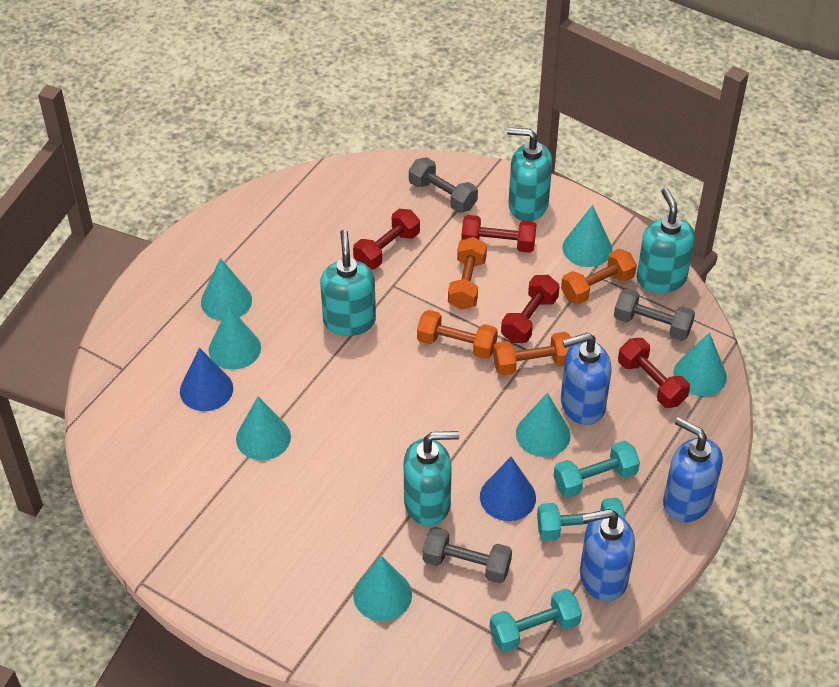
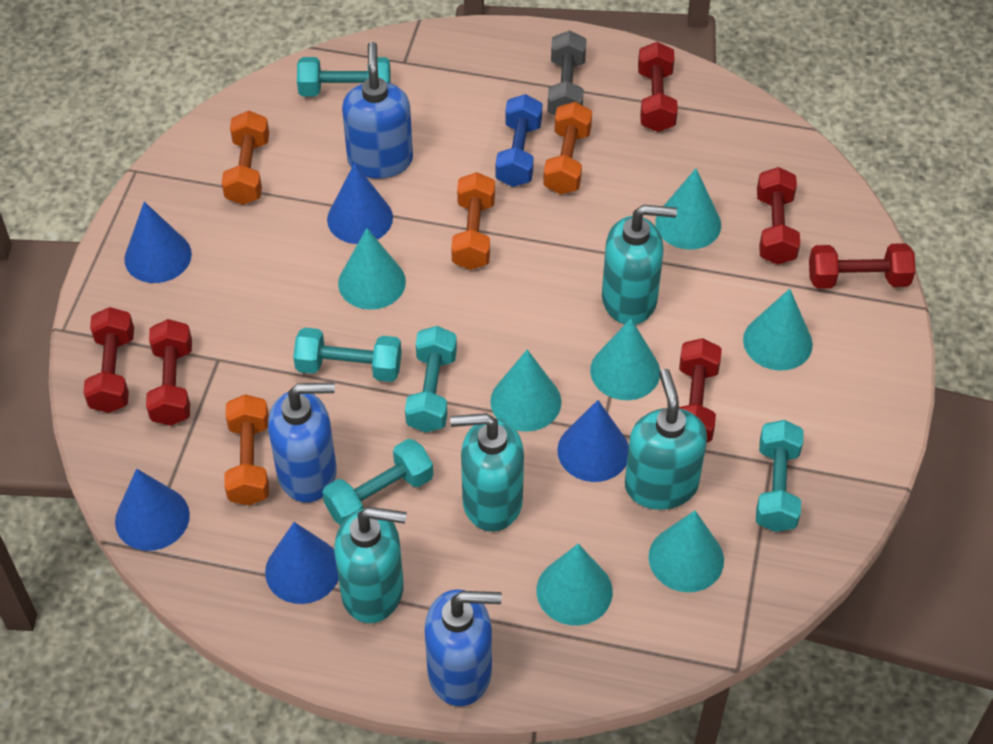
blue cone: [180,347,233,411] [480,457,536,521] = 2 -> [115,469,190,551] [124,202,192,283] [265,522,339,604] [327,163,393,244] [557,400,629,482] = 5
blue dumbbell: none = 0 -> [496,94,542,187] = 1
grey dumbbell: [409,157,478,213] [422,527,512,583] [614,288,695,341] = 3 -> [547,30,587,116] = 1
red dumbbell: [353,209,420,269] [461,215,536,253] [501,275,560,343] [618,338,690,408] = 4 -> [83,307,134,413] [146,319,192,426] [638,42,678,132] [679,338,722,442] [757,167,800,265] [809,243,915,289] = 6
turquoise dumbbell: [490,588,582,652] [537,498,625,541] [553,441,640,498] = 3 -> [293,328,402,382] [297,57,391,97] [322,439,433,525] [405,326,457,433] [756,420,804,532] = 5

